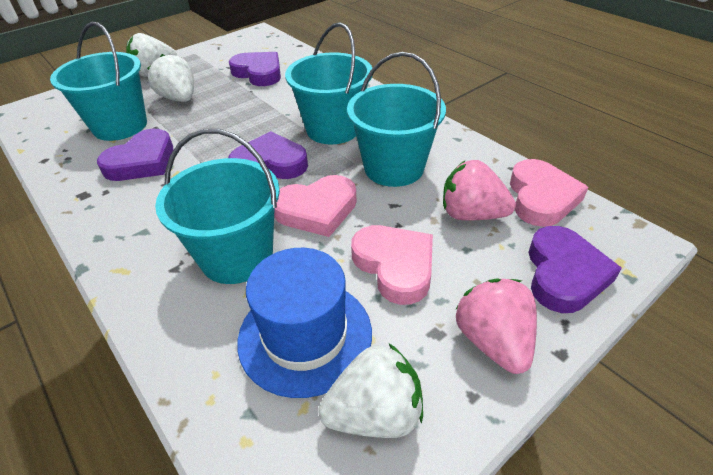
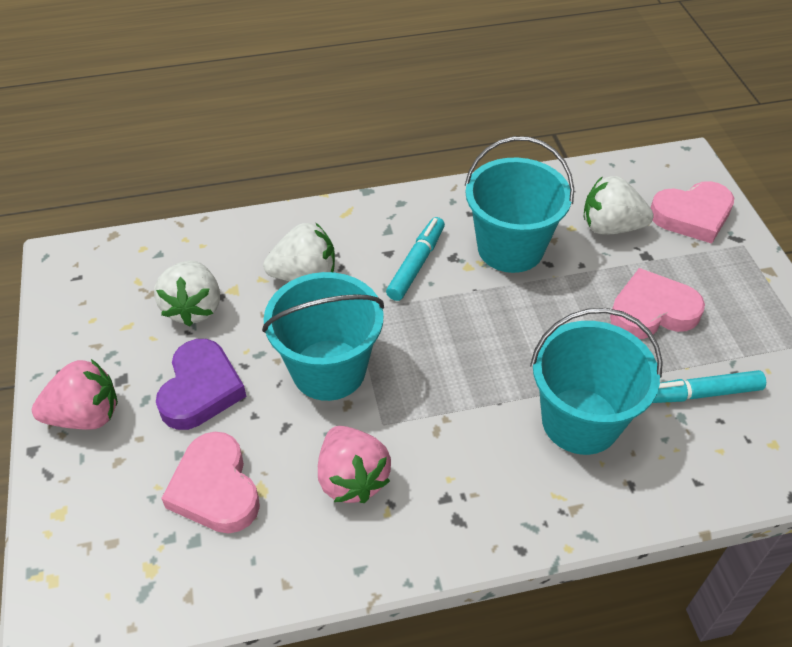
blue hat: [237,248,372,398] = 1 -> none = 0
purple heart: [97,129,174,181] [228,131,308,179] [229,52,281,86] [528,226,622,313] = 4 -> [156,339,247,430] = 1
turquoise bucket: [50,22,147,141] [155,129,280,284] [285,22,373,144] [347,52,446,187] = 4 -> [262,272,384,401] [465,136,574,273] [530,308,663,455] = 3
turquoise marker: none = 0 -> [386,217,445,301] [652,370,766,403] = 2

